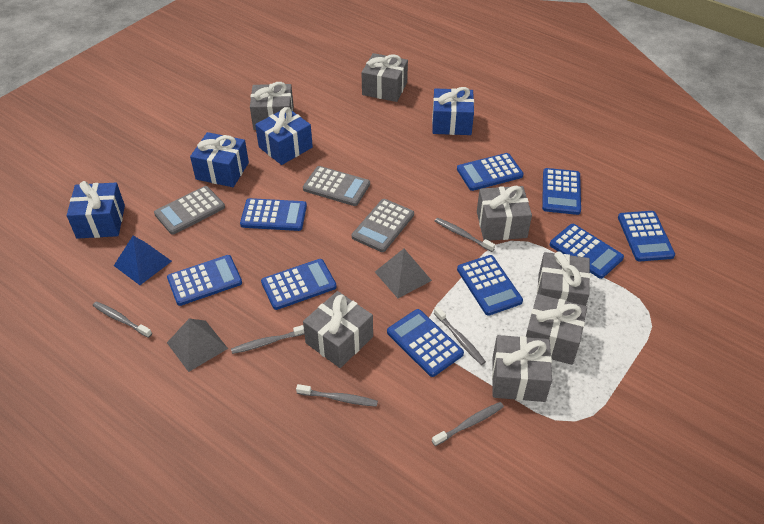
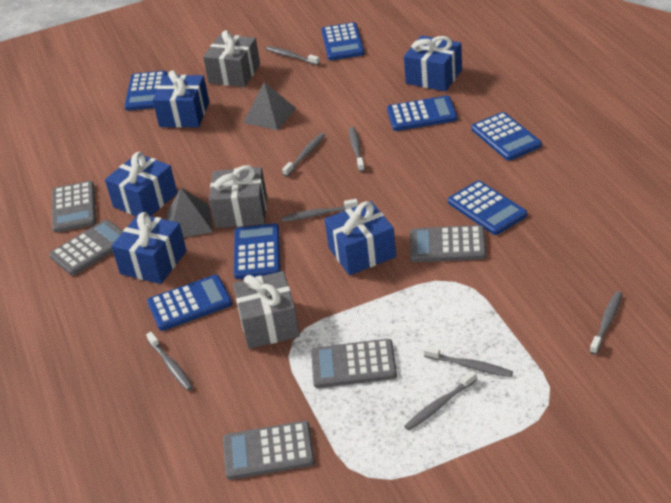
blue calculator: [167,255,242,306] [240,198,307,231] [261,259,337,310] [387,309,464,377] [457,153,524,191] [457,255,523,316] [542,168,581,215] [550,224,624,279] [618,211,675,261] = 9 -> [124,71,168,111] [147,275,232,331] [234,223,280,279] [321,22,365,60] [387,96,457,131] [448,180,527,235] [471,112,542,161] = 7
blue gift: [67,181,125,239] [190,132,249,187] [255,107,313,165] [432,87,474,135] = 4 -> [105,152,177,216] [112,212,187,284] [153,70,209,128] [324,201,396,275] [404,35,462,92] = 5
blue pyramid: [114,236,172,285] = 1 -> none = 0
grey calculator: [154,186,225,235] [303,166,370,206] [352,199,414,252] = 3 -> [49,219,123,276] [52,181,96,233] [223,421,315,480] [311,339,397,388] [410,225,486,262] = 5
grey gift: [250,82,294,130] [303,291,373,368] [361,53,408,102] [477,186,532,241] [492,335,552,402] [526,294,587,365] [537,251,590,306] = 7 -> [203,30,260,87] [209,165,267,228] [233,271,300,349] = 3
grey toothbrush: [93,301,152,338] [231,325,304,354] [296,384,378,407] [432,402,504,446] [434,307,486,365] [435,218,495,252] = 6 -> [146,332,193,391] [266,46,320,65] [281,199,358,222] [282,133,325,177] [349,127,365,172] [404,370,477,431] [423,346,513,377] [590,291,622,354] = 8

